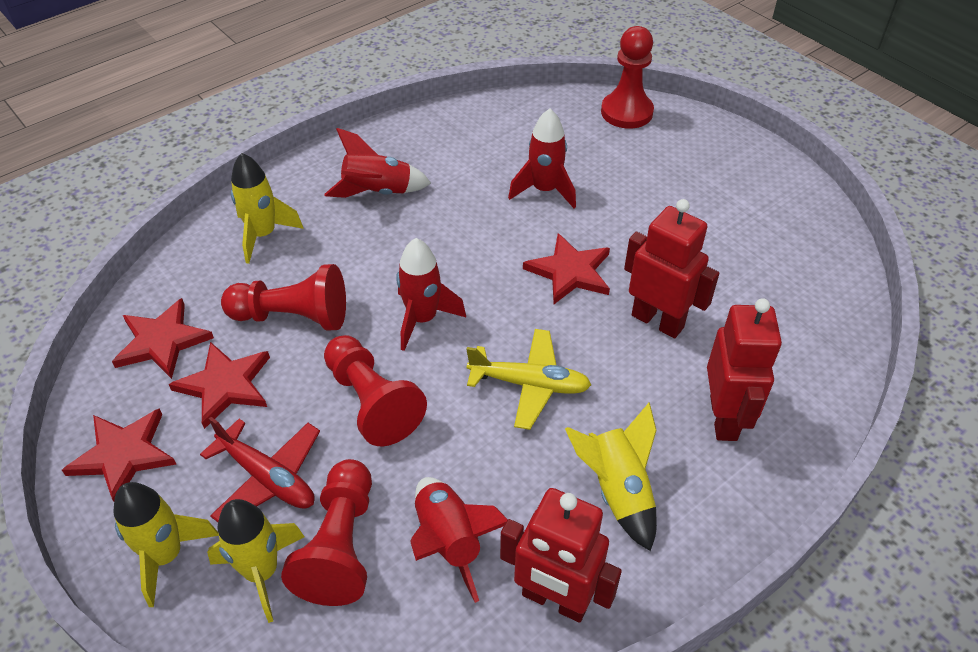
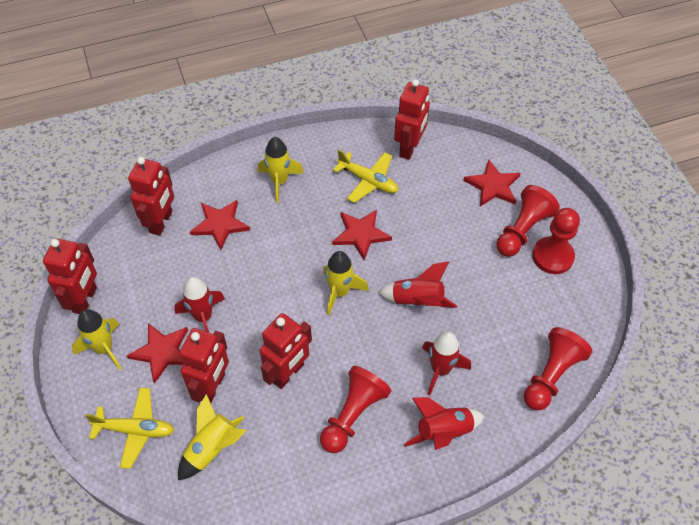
red plane: [200,417,320,522] = 1 -> none = 0
red robot: [500,488,622,623] [624,199,719,338] [707,298,782,441] = 3 -> [43,238,97,314] [128,157,174,236] [180,328,229,403] [260,313,312,389] [394,79,430,160] = 5
yellow plane: [466,329,591,430] = 1 -> [85,388,174,469] [333,150,398,203] = 2

